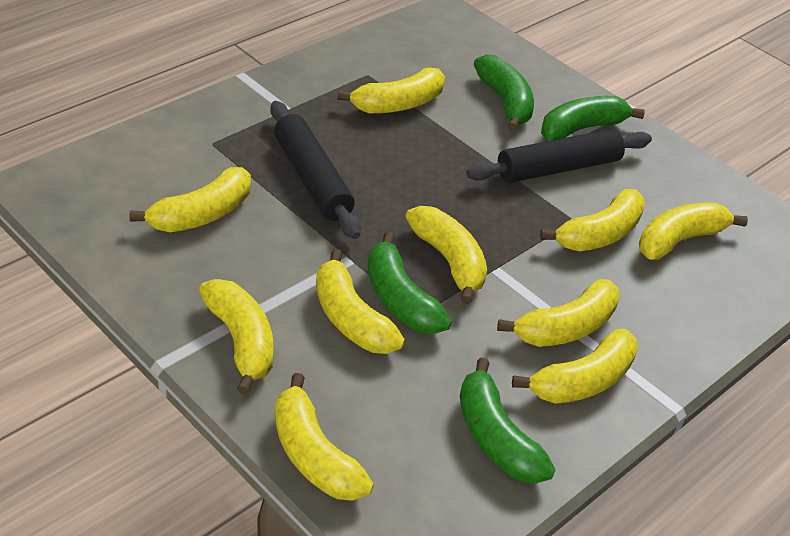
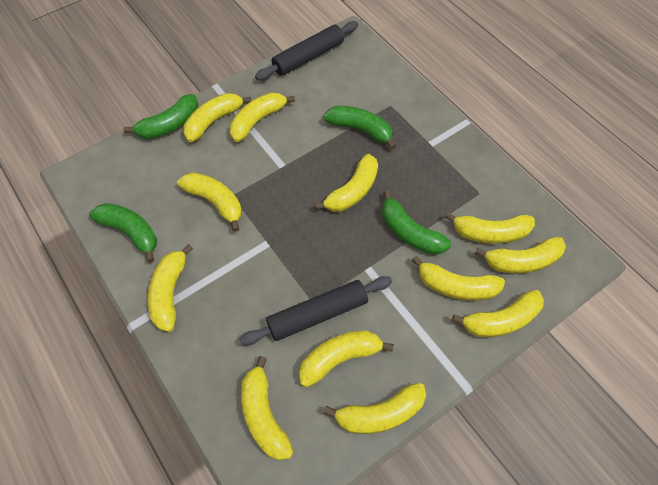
yellow banana: [129,167,251,232] [199,279,274,395] [275,373,374,501] [316,249,405,354] [337,68,445,114] [406,206,487,304] [497,279,620,347] [512,329,638,404] [540,189,645,251] [639,203,748,260] = 10 -> [148,244,193,332] [177,172,241,232] [183,93,251,142] [229,92,295,142] [241,356,293,460] [299,331,394,387] [314,154,378,212] [324,383,426,434] [412,256,505,301] [445,212,535,244] [452,290,544,337] [475,237,566,274] = 12

